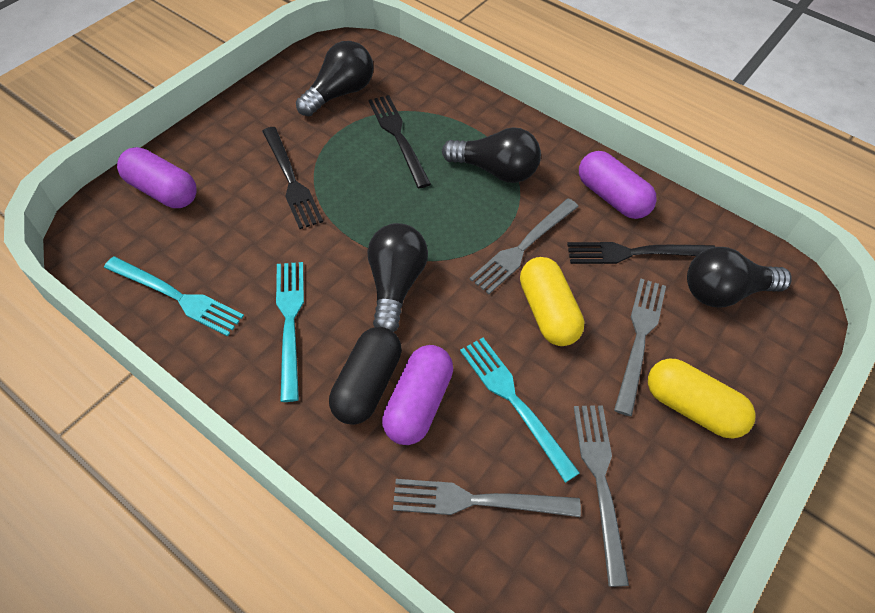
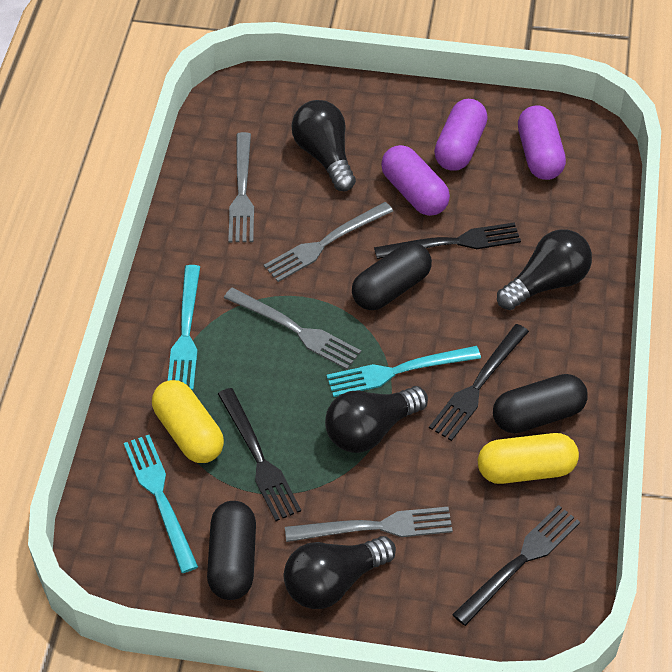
black capsule: [329,327,402,425] = 1 -> [207,501,256,600] [352,243,432,310] [493,374,588,433] = 3
black fork: [262,127,323,229] [369,95,431,188] [567,242,715,264] = 3 -> [218,388,301,521] [374,222,521,259] [429,324,529,441] [452,505,580,626] = 4

